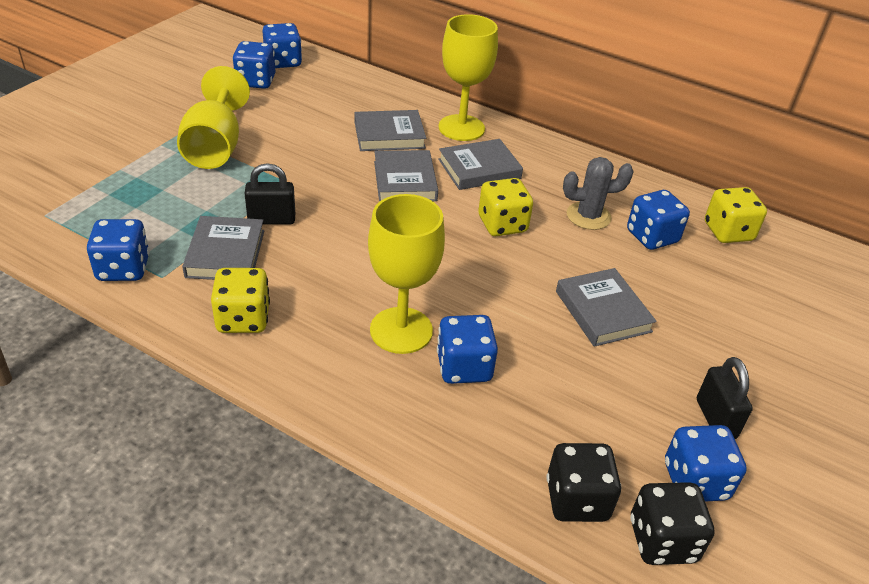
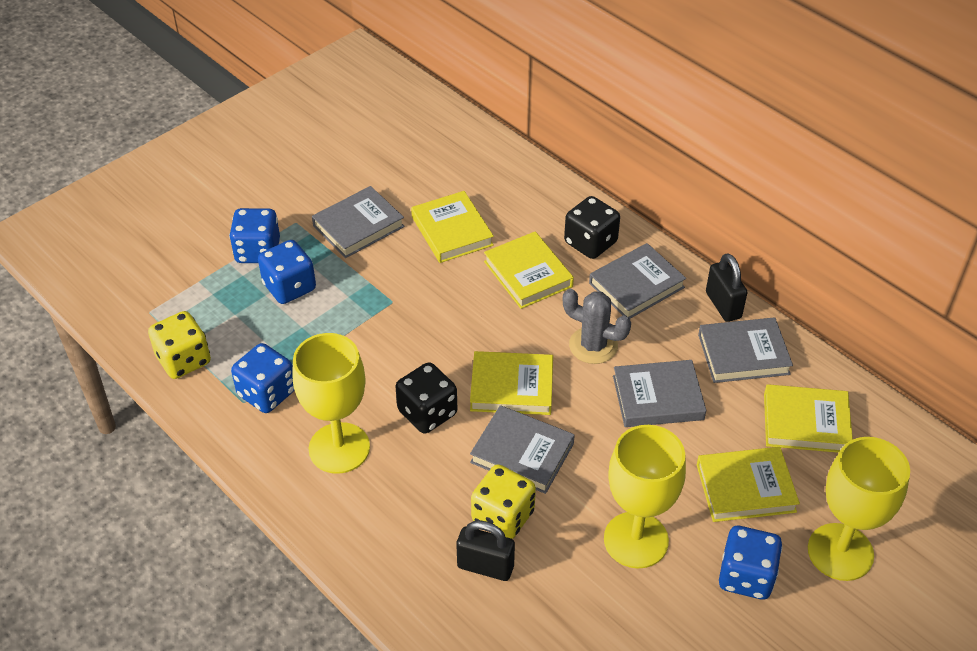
blue dice: [87,219,150,281] [232,41,276,89] [262,23,302,68] [437,315,498,384] [627,190,690,250] [665,425,747,502] = 6 -> [229,208,280,263] [231,343,294,413] [258,240,316,304] [719,526,782,599] = 4
yellow book: none = 0 -> [411,191,494,263] [470,351,553,415] [484,232,574,309] [697,447,800,522] [764,384,853,453] = 5
yellow dice: [211,268,270,333] [478,178,533,236] [705,187,767,243] = 3 -> [148,311,211,379] [471,464,536,539] = 2

